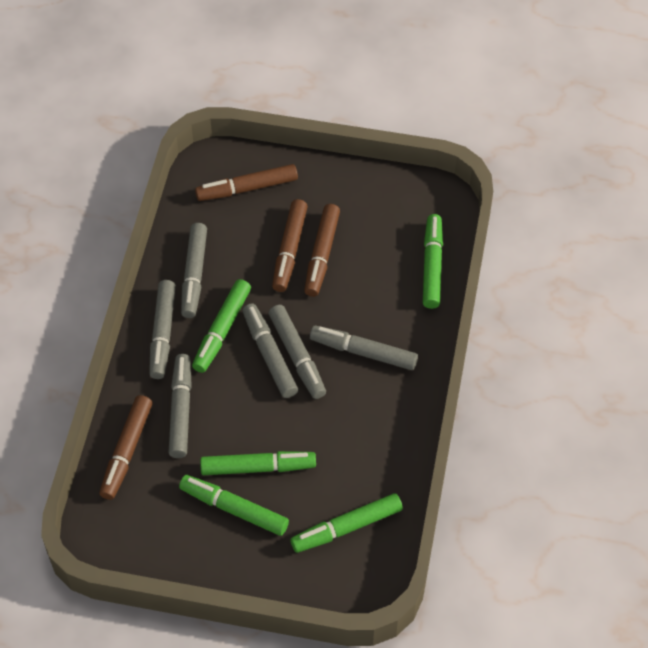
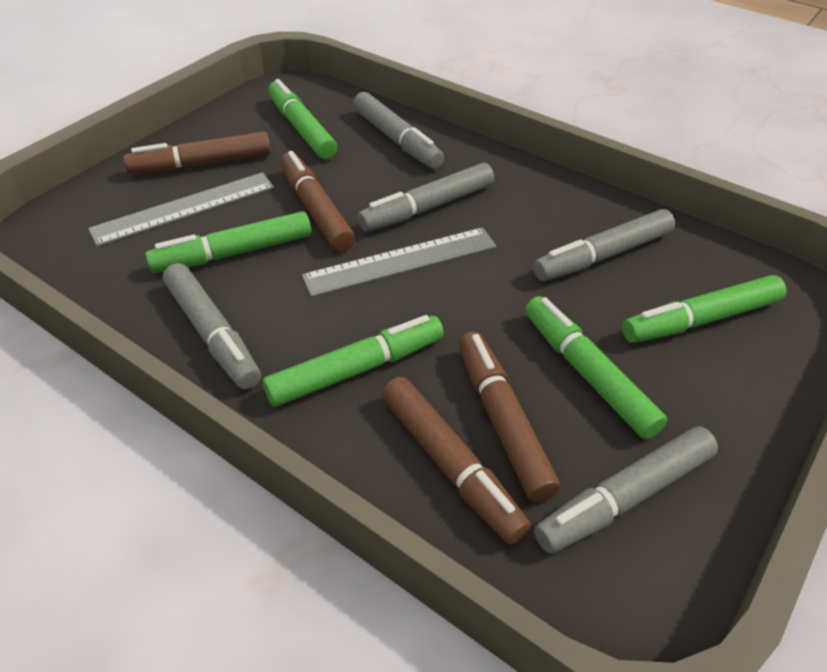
grey marker: [149,280,176,379] [168,354,192,458] [181,223,207,318] [242,303,298,398] [268,305,326,399] [310,326,418,370] = 6 -> [163,263,261,389] [353,92,444,169] [358,163,494,232] [533,209,675,281] [534,426,718,554] = 5
grey ruler: none = 0 -> [88,172,274,247] [302,227,496,297] = 2

